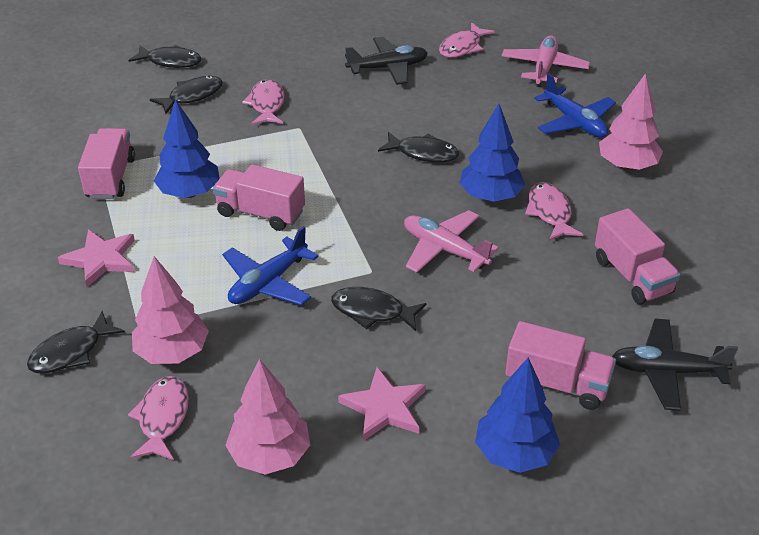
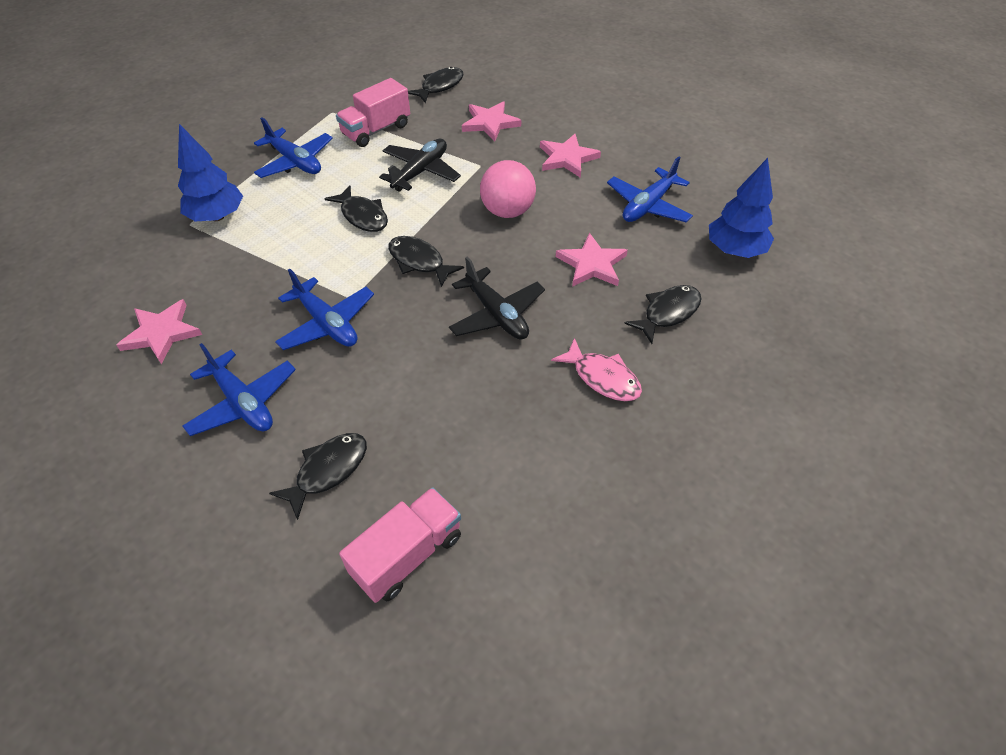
blue plane: [222,226,319,305] [534,73,616,137] = 2 -> [182,343,296,436] [254,117,333,178] [275,269,374,350] [607,156,693,222] = 4
blue tree: [154,99,220,198] [459,104,525,202] [475,357,560,473] = 3 -> [178,124,243,221] [709,158,774,258] = 2
pink ball: none = 0 -> [480,160,536,218] = 1
pink fish: [128,376,189,460] [242,79,285,125] [439,22,495,58] [525,182,583,241] = 4 -> [551,338,642,401] = 1
pink plane: [404,210,499,273] [502,35,590,87] = 2 -> none = 0
pink star: [58,229,135,287] [338,367,426,441] = 2 -> [117,299,202,364] [462,101,521,141] [540,134,601,178] [556,233,628,287] = 4
pink tree: [132,256,209,364] [225,359,310,474] [599,73,663,170] = 3 -> none = 0
pink truck: [78,128,135,199] [213,164,305,231] [505,321,616,410] [595,208,680,304] = 4 -> [336,78,410,147] [339,487,461,603] = 2

